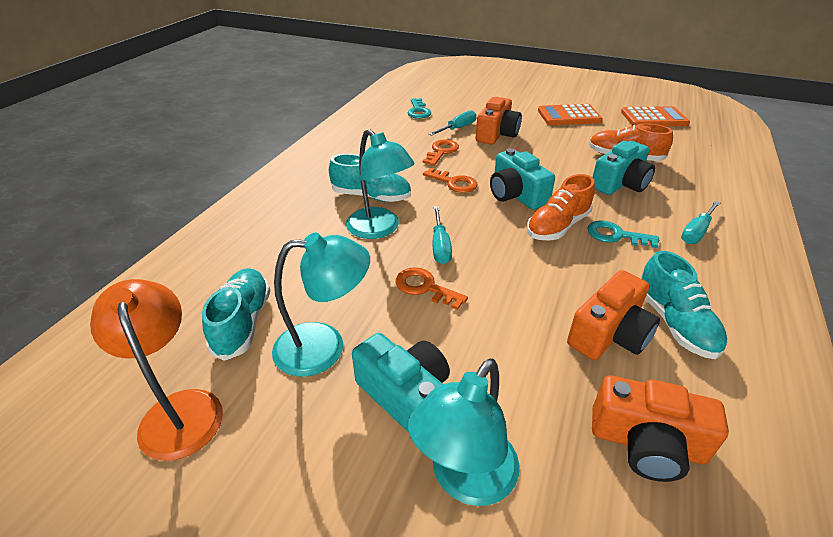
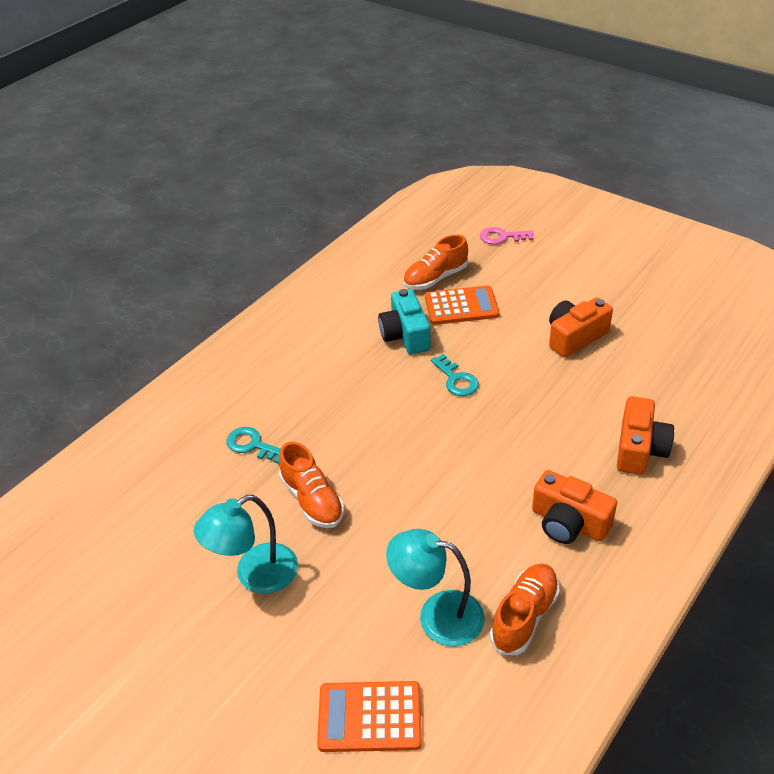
orange key: [396,267,468,310] [423,139,459,166] [423,168,478,193] = 3 -> none = 0
orange lamp: [90,279,223,461] = 1 -> none = 0
orange shoe: [527,174,595,241] [589,123,673,161] = 2 -> [279,442,344,528] [403,234,468,290] [490,563,560,655] = 3
pink key: none = 0 -> [480,227,534,245] = 1
turquoise camera: [352,333,450,433] [490,148,555,210] [592,141,655,195] = 3 -> [378,289,431,354] = 1
turquoise lamp: [272,233,370,377] [346,129,415,239] [408,358,520,506] = 3 -> [194,495,298,594] [386,529,485,647] = 2
turquoise screwdriver: [429,110,476,136] [433,206,452,264] [681,201,721,244] = 3 -> none = 0
turquoise shoe: [202,268,270,361] [329,154,411,202] [641,251,727,359] = 3 -> none = 0

